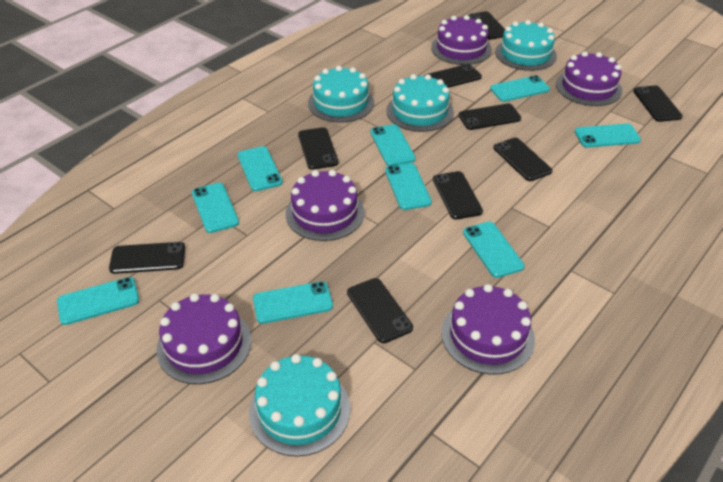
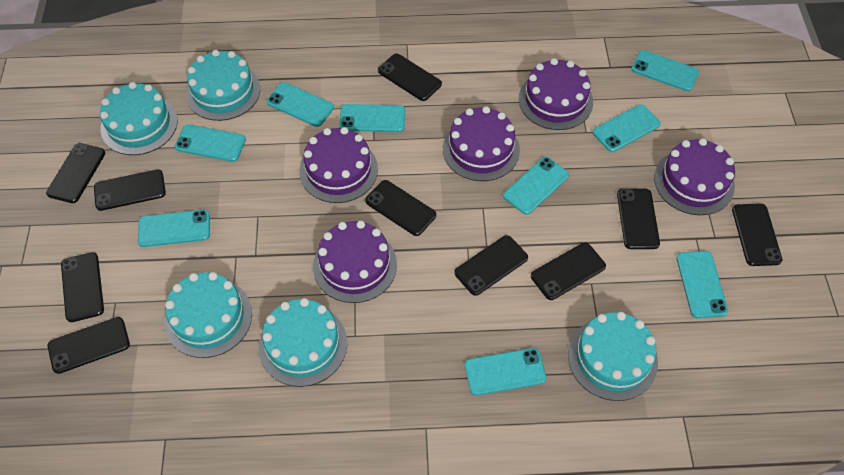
black phone: [109,242,185,274] [298,127,338,170] [347,278,413,343] [424,64,482,88] [433,171,483,220] [459,103,521,130] [468,11,505,40] [493,138,553,181] [633,85,683,122] = 9 -> [46,143,105,203] [48,317,130,374] [61,252,104,322] [94,169,166,211] [365,180,436,236] [378,54,442,101] [454,235,528,296] [531,242,606,300] [617,189,660,249] [732,203,782,266] = 10
turquoise cake: [249,354,350,457] [308,66,374,123] [386,74,454,132] [495,20,557,71] = 4 -> [100,82,178,155] [164,272,252,358] [186,50,260,121] [259,298,347,387] [568,312,658,401] = 5

